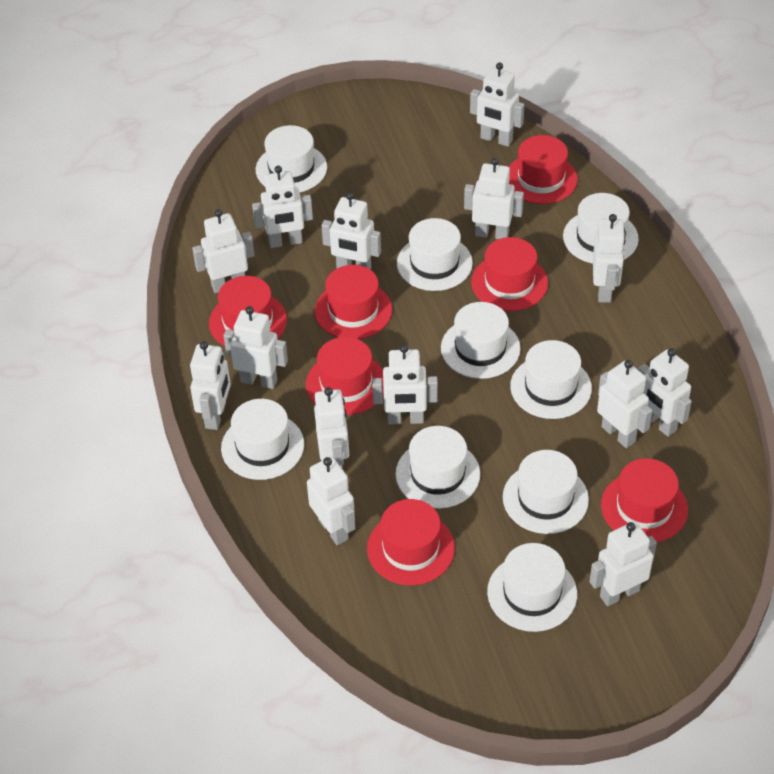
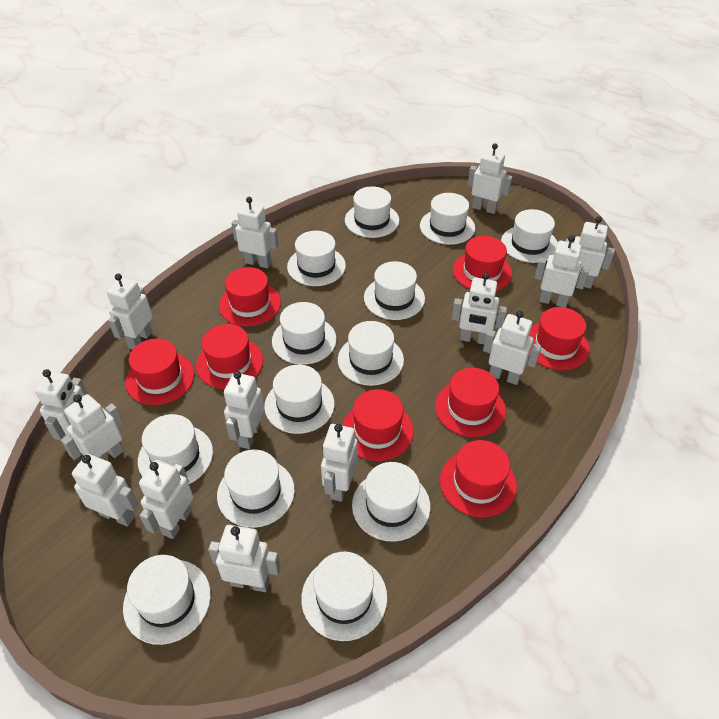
red hat: [209,276,287,346] [306,337,384,415] [315,265,392,339] [367,499,455,585] [471,237,548,311] [509,135,578,204] [601,458,688,542] = 7 -> [125,339,195,405] [196,324,263,389] [219,267,281,326] [342,389,414,461] [435,367,506,437] [440,440,517,517] [453,236,512,291] [529,307,590,370] = 8
white hat: [221,399,304,480] [256,125,327,192] [396,426,480,509] [397,218,473,291] [441,302,521,379] [487,543,577,632] [503,450,589,534] [510,340,592,419] [563,193,639,264] = 9 -> [123,555,211,645] [138,414,213,484] [217,449,295,528] [264,365,335,434] [272,302,337,365] [287,231,346,286] [301,552,387,641] [338,321,404,386] [345,186,399,238] [352,462,430,542] [364,261,425,320] [420,193,475,245] [501,209,558,263] = 13

